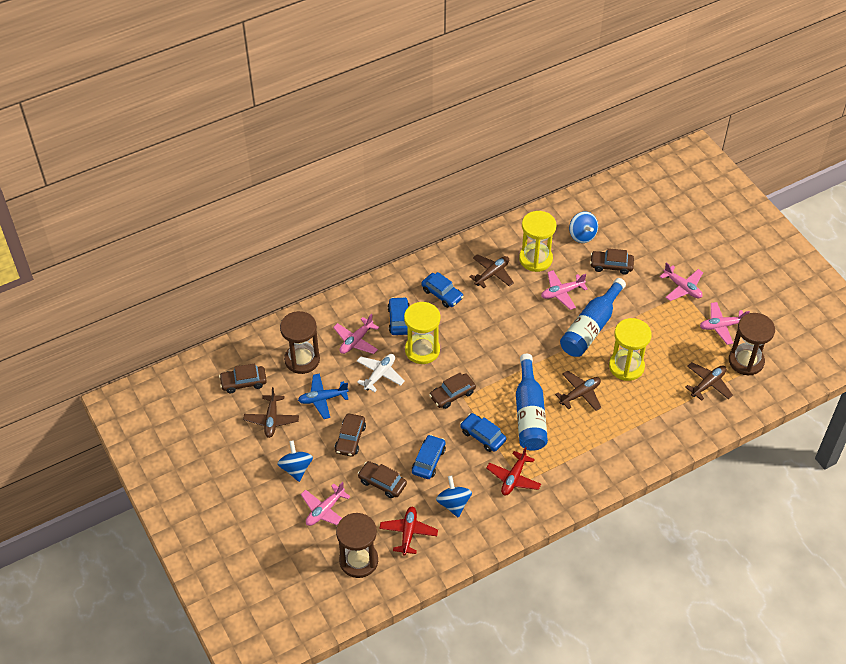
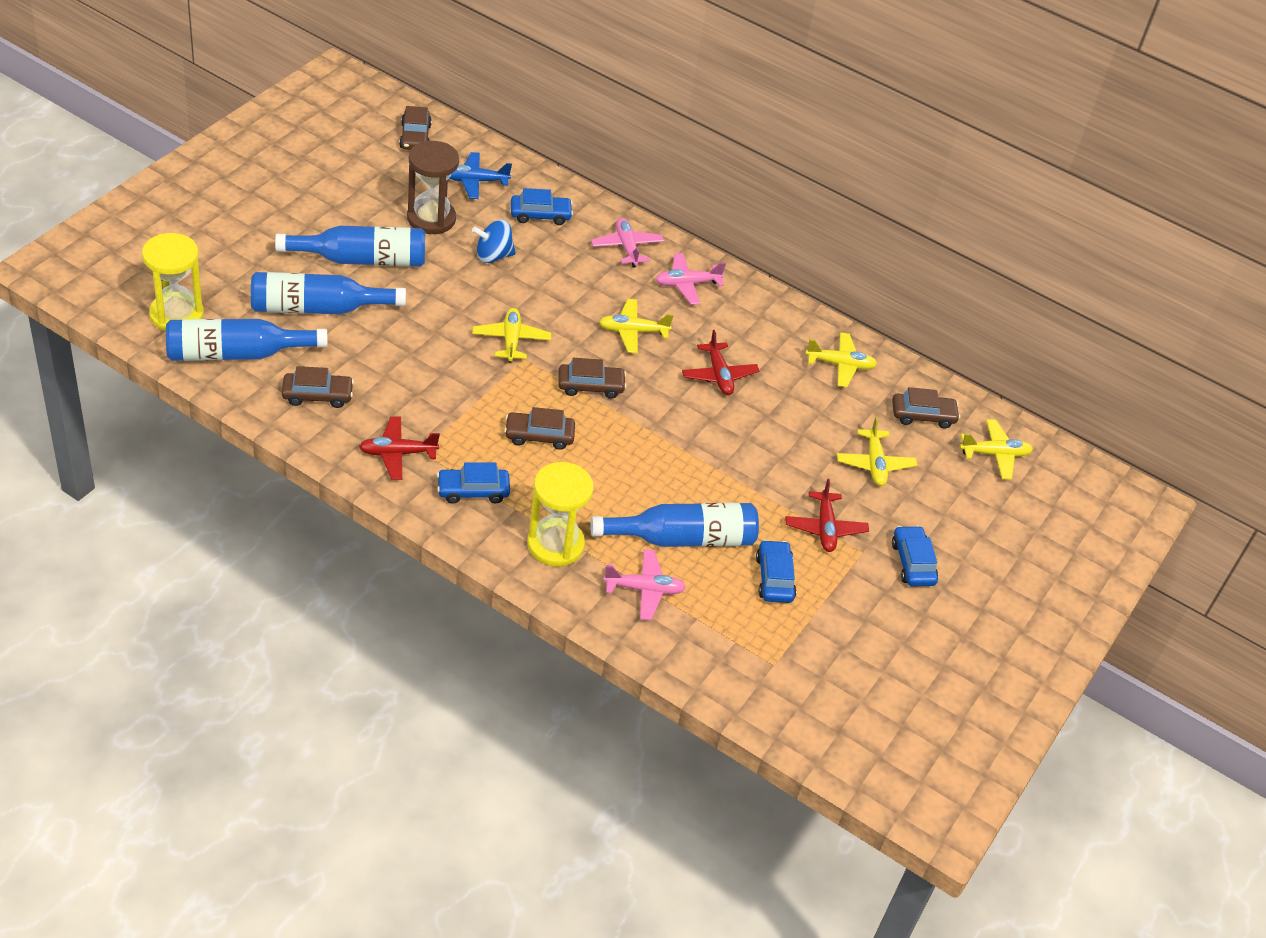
blue bottle: [516,354,548,451] [560,278,626,357] = 2 -> [166,319,328,361] [251,272,406,314] [275,226,425,266] [590,503,759,547] = 4
blue spinning top: [277,440,313,482] [436,476,472,518] [569,212,598,243] = 3 -> [472,220,516,263] = 1
brown hourglass: [280,311,320,374] [336,513,378,578] [729,313,775,376] = 3 -> [407,141,459,234] = 1
brown plane: [243,387,299,438] [469,254,514,288] [555,370,601,411] [685,362,733,401] = 4 -> none = 0
pink plane: [301,482,351,526] [333,314,379,354] [541,270,588,310] [659,262,703,301] [700,302,750,345] = 5 -> [591,218,664,268] [603,549,686,620] [655,253,726,305] = 3
red plane: [379,507,438,555] [486,447,541,496] = 2 -> [359,417,440,480] [682,330,759,395] [785,479,869,552] = 3
white plane: [357,354,405,392] = 1 -> none = 0
yellow hourglass: [404,302,440,364] [519,211,557,272] [609,318,652,381] = 3 -> [142,233,204,331] [527,462,593,567] = 2
yellow plane: none = 0 -> [473,308,551,363] [599,299,674,354] [805,332,877,388] [837,416,917,486] [960,419,1033,479] = 5

